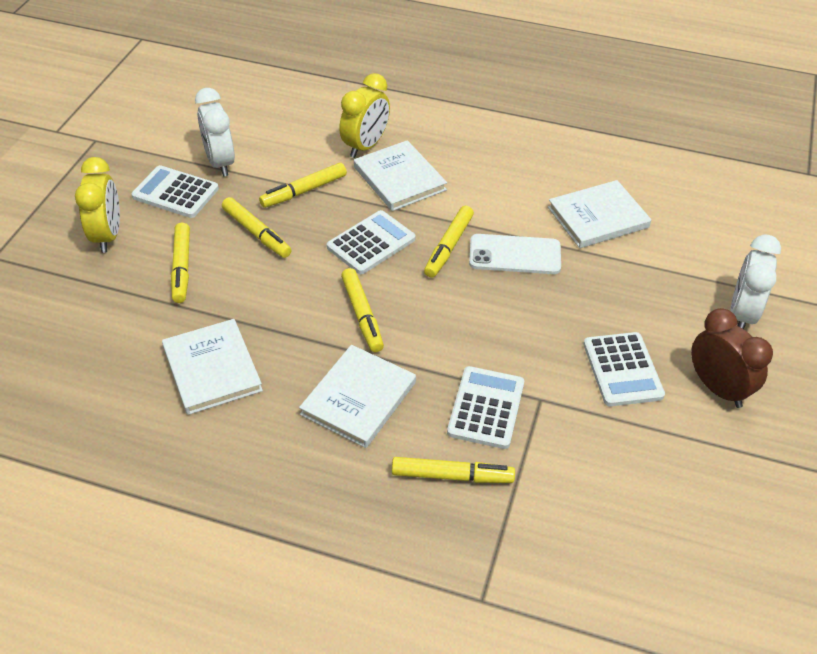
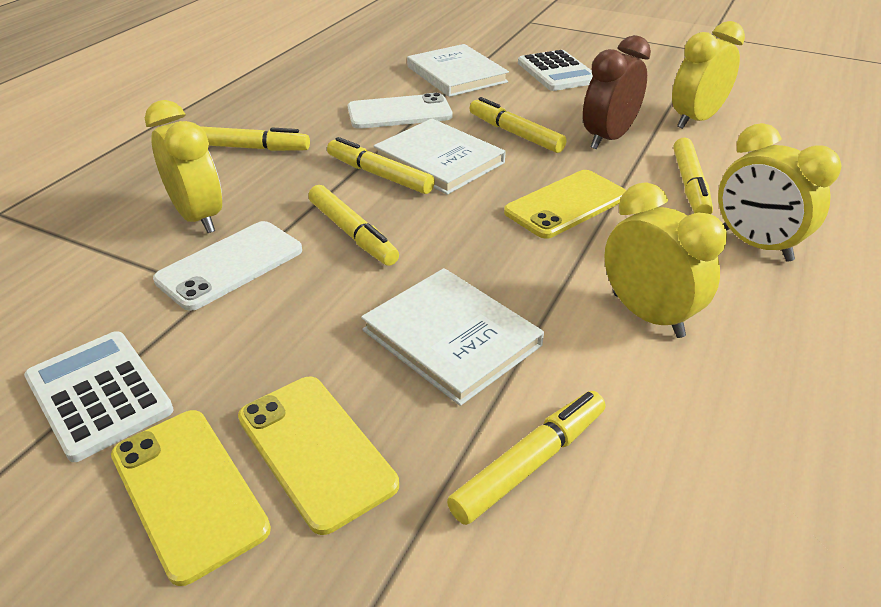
white book: [162,319,263,415] [299,345,416,448] [354,140,447,211] [548,180,651,248] = 4 -> [361,268,544,406] [374,119,506,195] [407,44,509,97] = 3
white calculator: [131,165,219,218] [327,210,415,274] [447,366,524,449] [583,332,665,407] = 4 -> [24,331,174,462] [518,50,593,91] = 2
white clock: [195,88,235,176] [730,234,781,329] = 2 -> none = 0
white phone: [469,234,561,274] = 1 -> [153,221,302,311] [348,93,453,129] = 2
yellow clock: [75,157,120,253] [339,73,390,158] = 2 -> [145,100,222,233] [604,182,727,338] [672,21,745,129] [718,123,841,262] = 4
yellow phone: none = 0 -> [111,410,271,586] [238,377,399,535] [504,170,626,239] = 3

